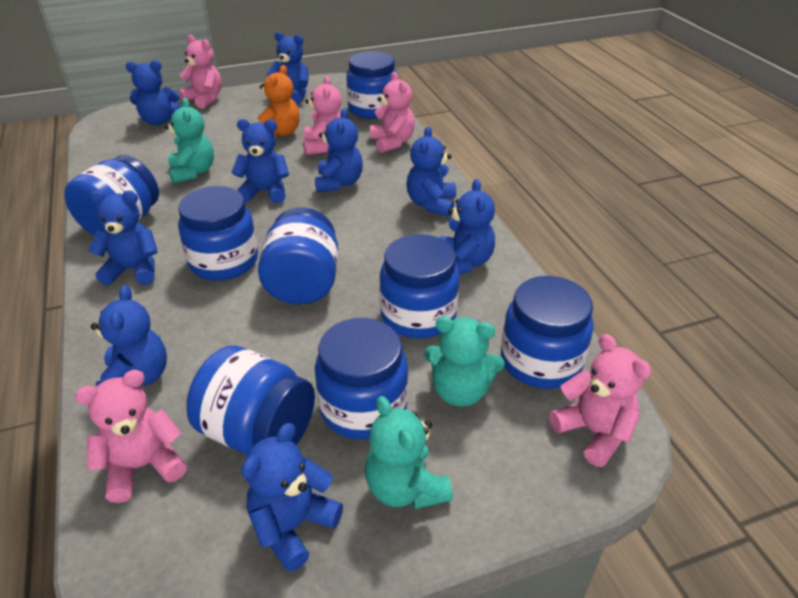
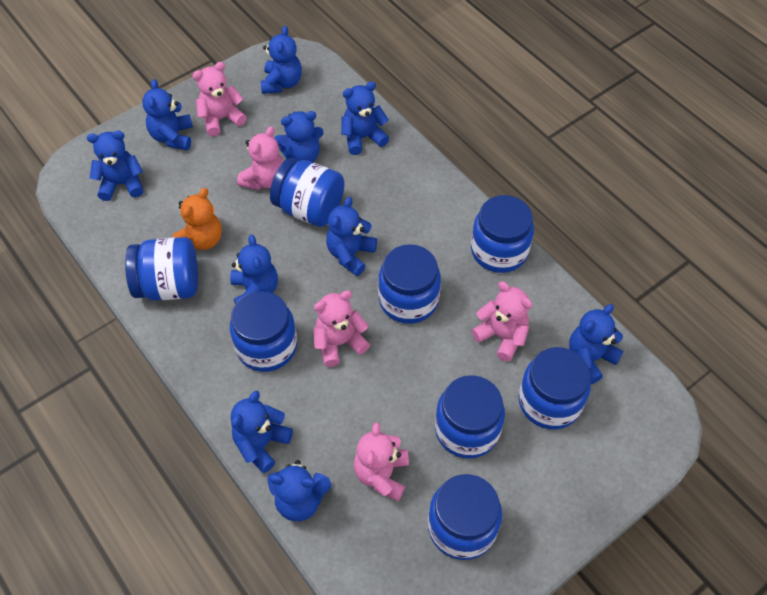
blue teddy bear: [89,190,158,286] [91,285,167,387] [126,60,181,126] [231,119,289,203] [241,423,343,572] [267,32,308,104] [315,108,363,192] [407,126,456,217] [440,179,495,274] = 9 -> [87,131,143,201] [142,79,193,150] [230,235,278,304] [231,391,293,473] [260,26,302,94] [267,460,331,521] [275,111,324,162] [326,197,377,276] [341,81,389,155] [569,304,624,384] = 10
turquoise teddy bear: [165,98,214,184] [365,396,453,509] [424,317,505,407] = 3 -> none = 0

